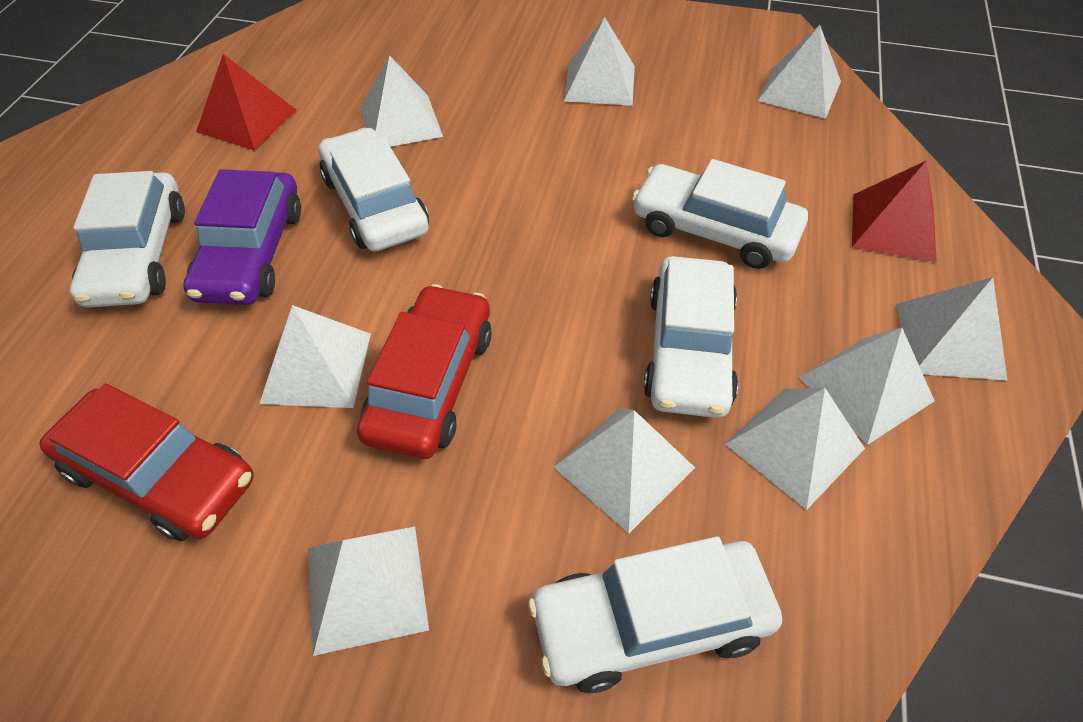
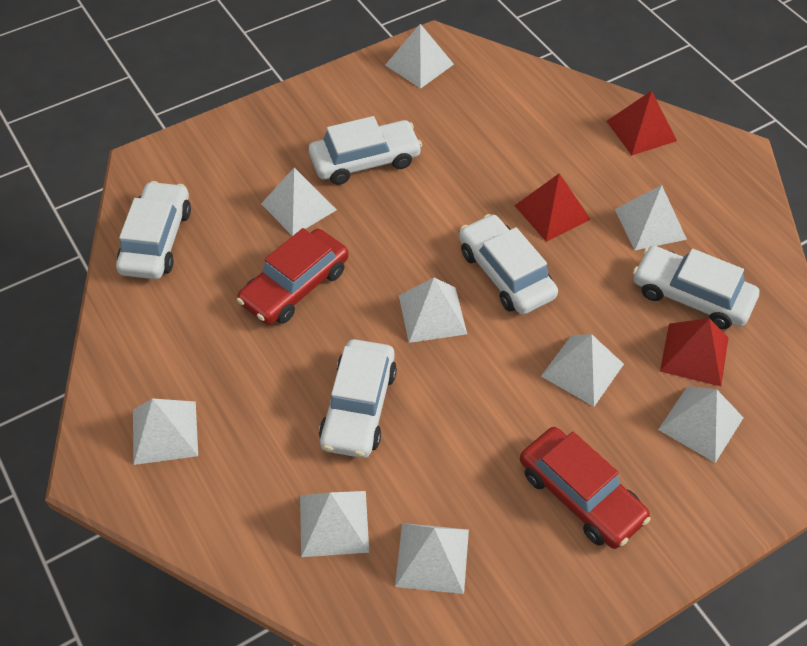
purple car: [183,169,301,305] = 1 -> none = 0
red pyramid: [196,54,296,151] [852,160,937,262] = 2 -> [514,173,591,242] [607,91,677,155] [660,318,728,386] = 3

